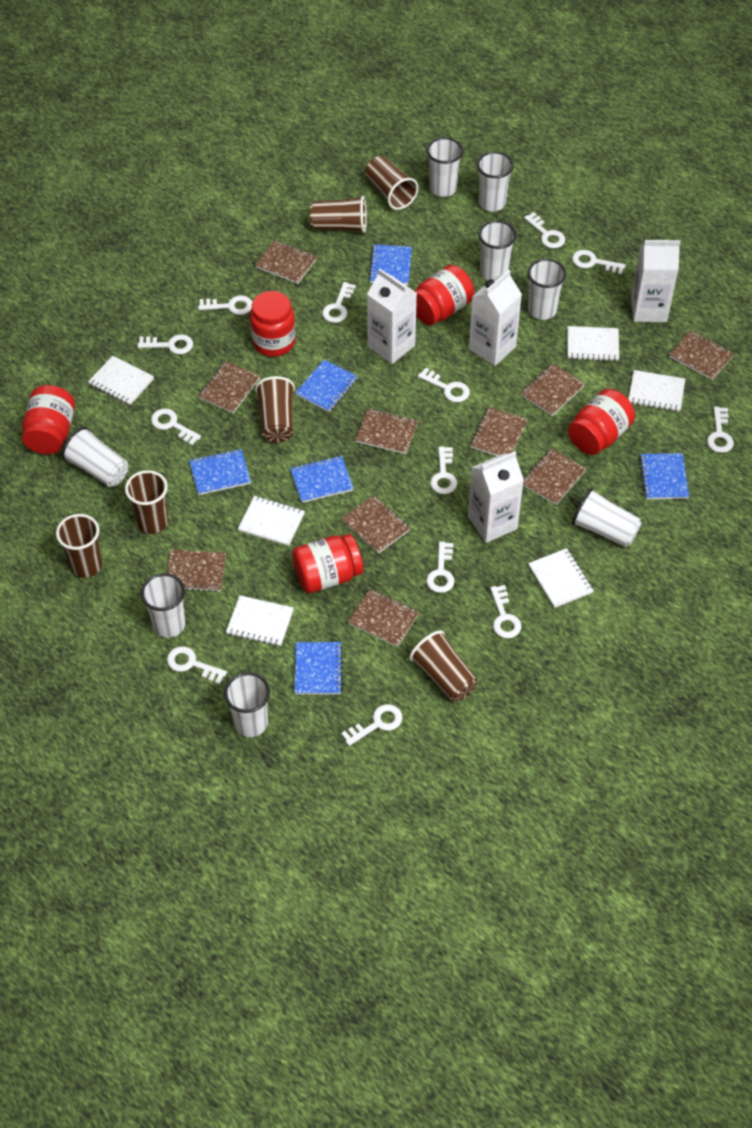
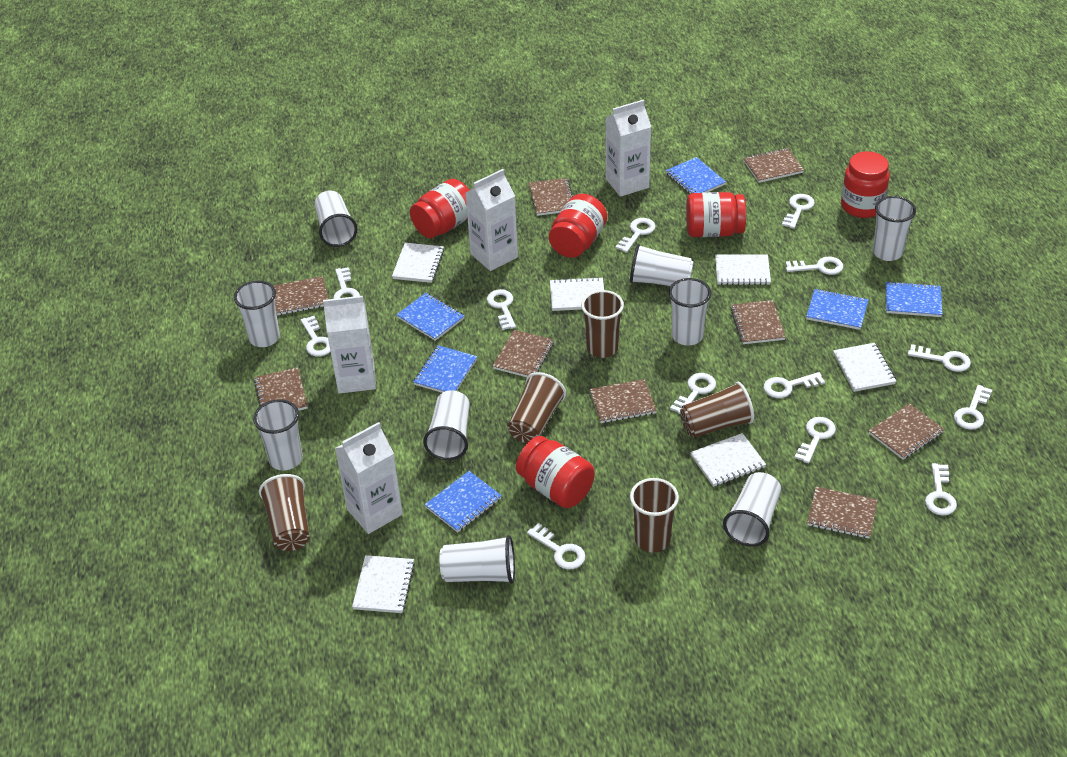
brown cup: [56,514,102,578] [125,470,169,534] [255,376,295,443] [310,196,367,233] [365,156,419,210] [409,630,478,702] = 6 -> [259,474,310,551] [508,372,566,443] [581,290,624,358] [630,478,679,553] [680,382,754,438] = 5
brown notebook: [167,550,226,592] [198,361,260,413] [255,240,317,284] [342,495,410,554] [348,589,419,647] [355,409,418,454] [470,407,528,456] [521,363,585,416] [523,448,586,505] [669,330,734,380] = 10 -> [254,367,308,410] [273,276,328,316] [493,330,554,377] [529,178,573,216] [589,379,657,423] [731,300,786,344] [743,148,804,183] [807,487,878,538] [869,403,944,460] = 9
white cup: [62,427,128,487] [141,573,186,638] [224,672,270,737] [427,137,463,197] [477,152,514,212] [478,221,516,280] [527,259,566,320] [572,488,642,547] = 8 -> [234,281,280,347] [253,399,303,470] [314,191,357,247] [423,390,470,460] [439,535,515,584] [630,244,694,286] [669,278,711,346] [723,472,781,547] [873,196,916,261] = 9

